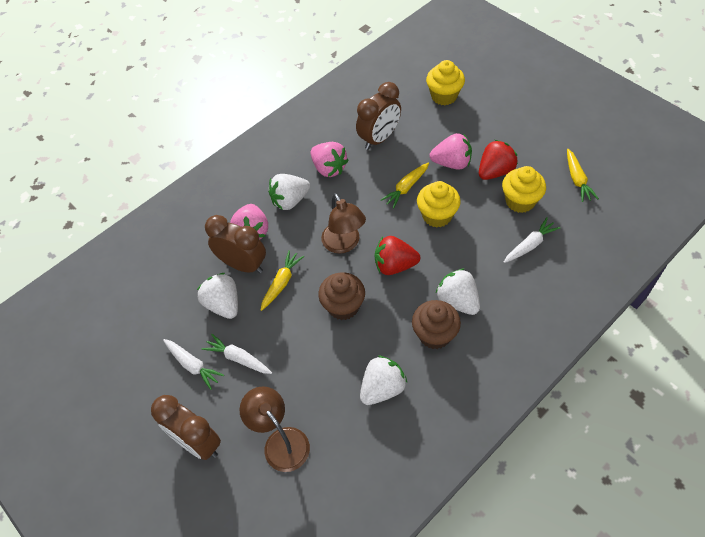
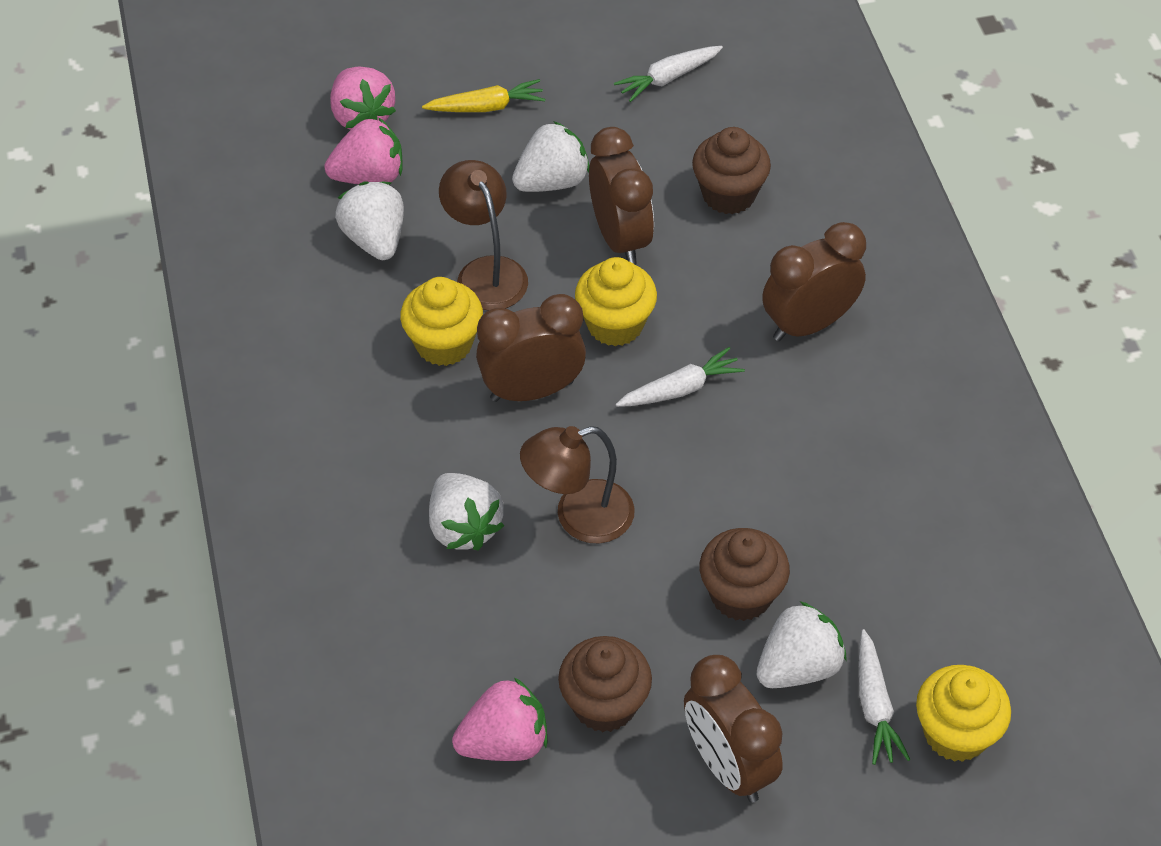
brown clock: [151,395,221,460] [205,215,266,273] [356,82,401,150] = 3 -> [476,294,586,402] [589,127,654,265] [684,655,783,802] [762,222,866,341] = 4
brown cupcake: [318,272,365,320] [412,300,461,349] = 2 -> [558,636,652,732] [692,127,771,214] [700,528,790,621] = 3
red strawberry: [375,236,420,275] [479,140,518,180] = 2 -> none = 0
yellow carrot: [261,250,304,311] [381,162,429,208] [567,149,599,202] = 3 -> [422,79,545,112] = 1

